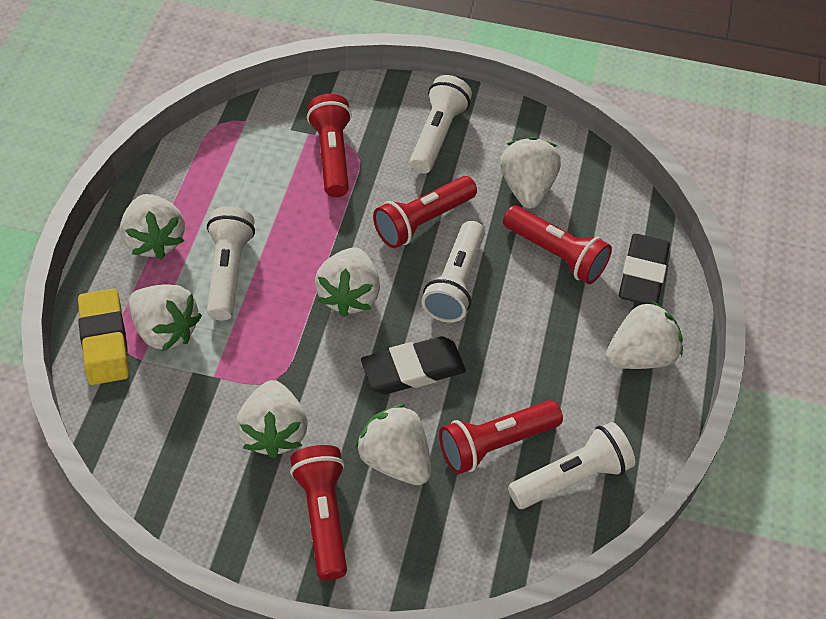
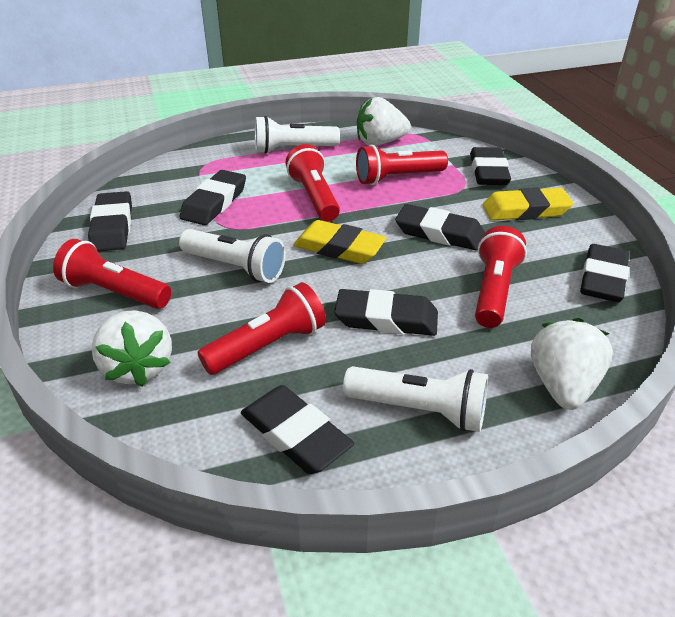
black eraser: [361,336,466,394] [619,234,670,304] = 2 -> [88,191,132,251] [180,170,246,225] [241,385,354,474] [334,289,438,336] [395,204,485,250] [470,147,511,185] [580,244,629,302] = 7
white flashlight: [207,206,255,320] [410,75,472,174] [422,221,485,323] [508,422,635,509] = 4 -> [179,229,286,283] [255,116,340,154] [343,366,488,432] = 3
white strawberry: [120,194,185,259] [128,284,202,351] [236,380,308,458] [315,247,380,317] [355,404,431,485] [500,137,561,209] [606,301,683,369] = 7 -> [92,310,172,387] [357,97,411,146] [531,318,613,410] = 3
yellow eraser: [78,289,129,385] = 1 -> [293,220,387,264] [483,187,574,221] = 2

